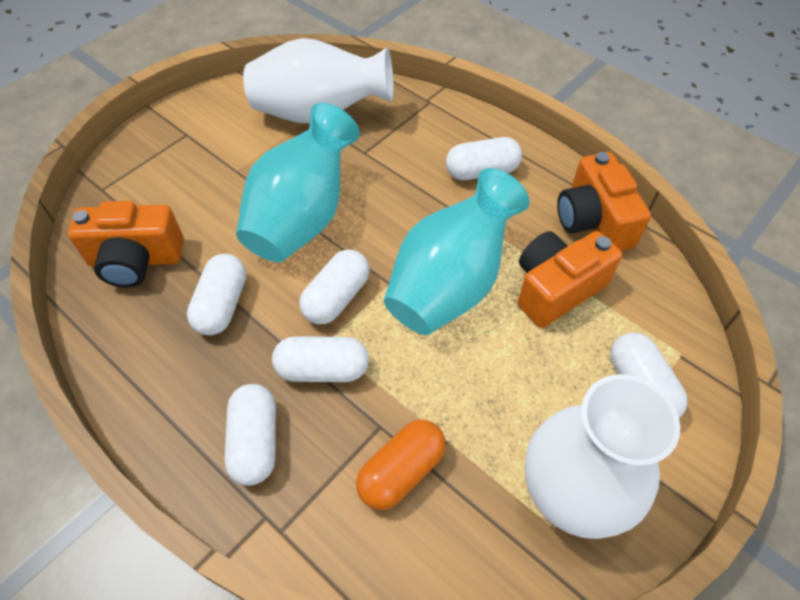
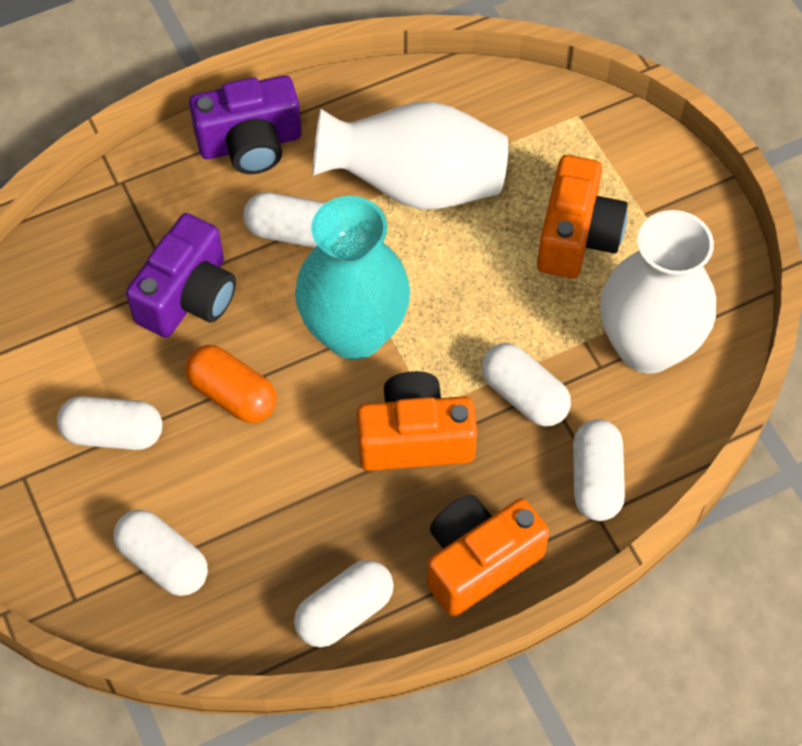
purple camera: none = 0 -> [126,213,236,338] [189,75,302,174] = 2
turquoise vase: [236,103,360,262] [384,168,530,335] = 2 -> [295,196,410,360] = 1

